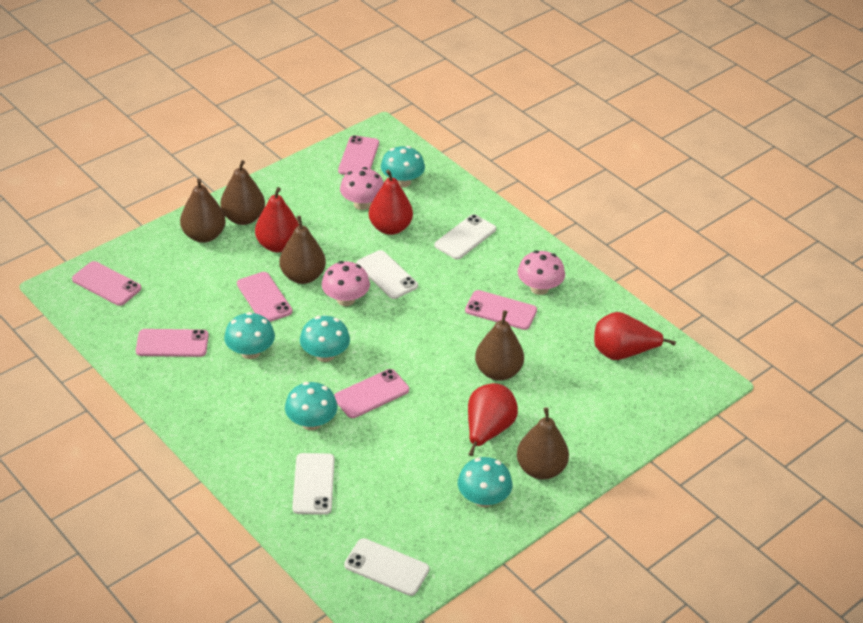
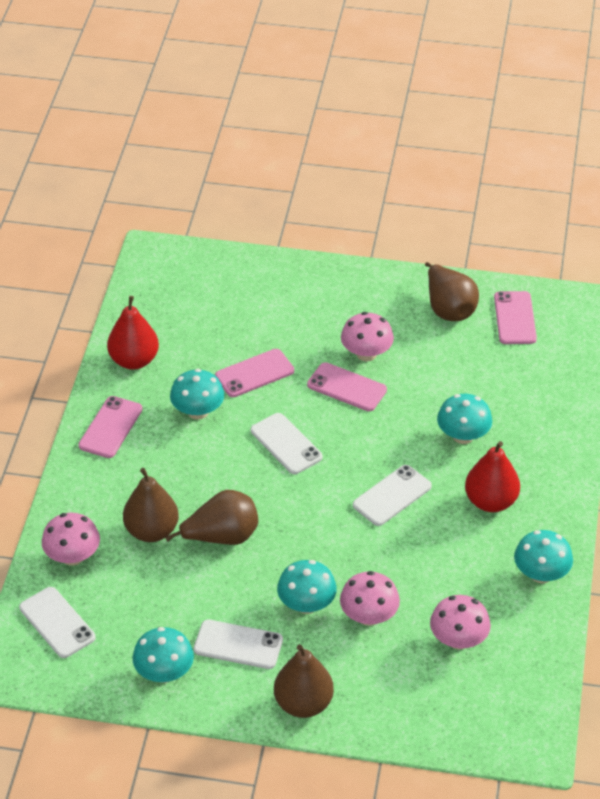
brown pear: [180,178,226,243] [220,160,265,225] [280,216,326,284] [475,310,524,381] [517,407,569,480] = 5 -> [123,468,179,542] [165,490,258,545] [274,644,334,718] [425,262,479,321] = 4
pink mushroom: [322,261,370,306] [340,167,384,210] [518,250,565,295] = 3 -> [42,513,100,566] [340,571,400,626] [341,312,394,361] [430,595,491,650] = 4
pink phone: [72,261,141,306] [136,329,209,357] [237,272,292,322] [334,369,409,418] [338,135,379,175] [465,290,537,330] = 6 -> [79,396,143,458] [215,349,294,397] [307,362,387,411] [494,291,537,344] = 4
red pear: [255,187,299,252] [369,169,413,235] [468,383,518,456] [594,312,676,360] = 4 -> [107,296,159,370] [465,441,520,512] = 2

